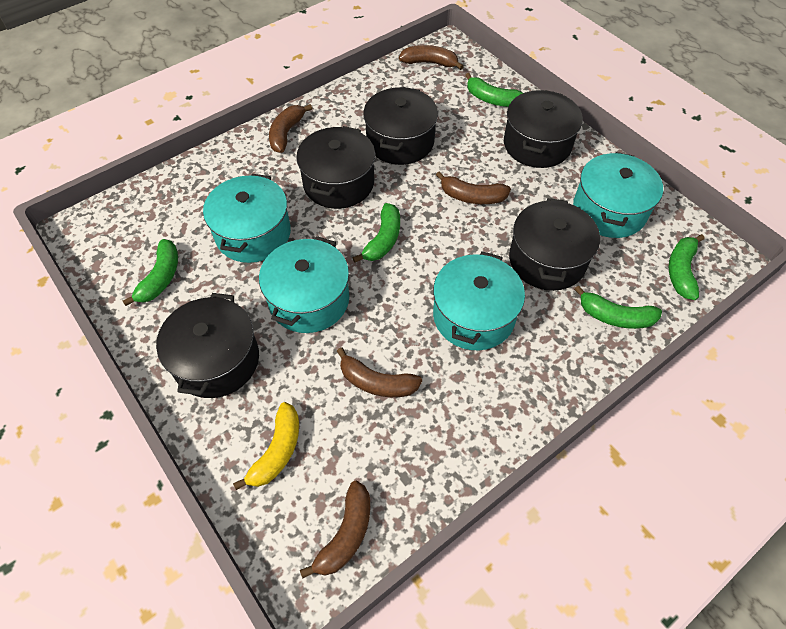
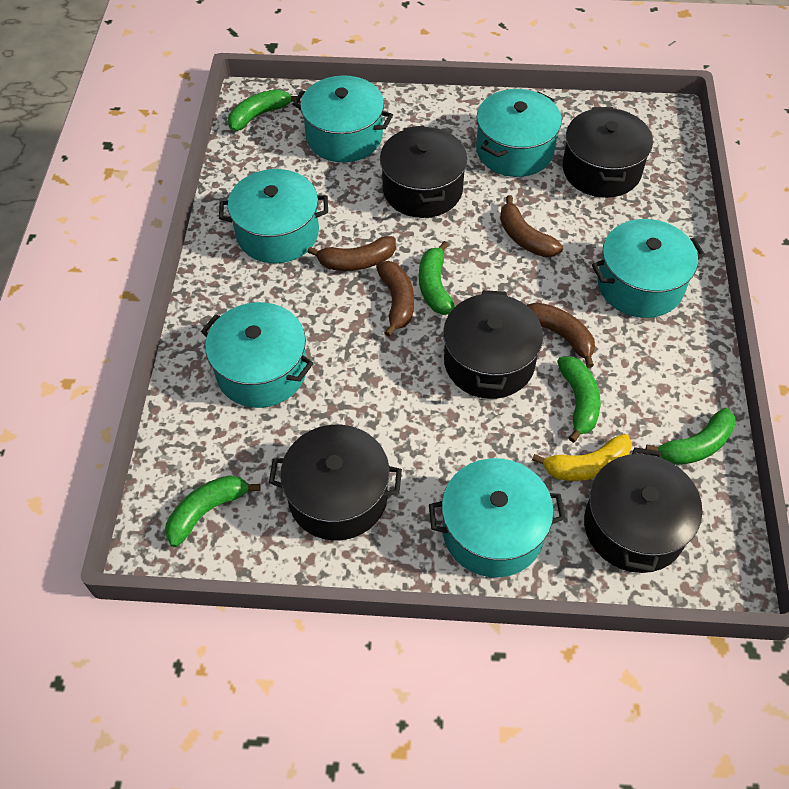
brown banana: [269,104,312,153] [300,481,370,578] [337,347,422,397] [399,45,464,70] [436,171,511,204] = 5 -> [308,236,396,271] [376,261,414,337] [500,195,563,257] [527,302,595,368] = 4
turquoise pot: [203,174,291,263] [259,236,349,333] [433,251,525,350] [573,152,663,238] = 4 -> [201,302,314,408] [219,169,328,263] [293,75,393,162] [429,458,566,577] [476,89,562,177] [592,219,705,318] = 6

